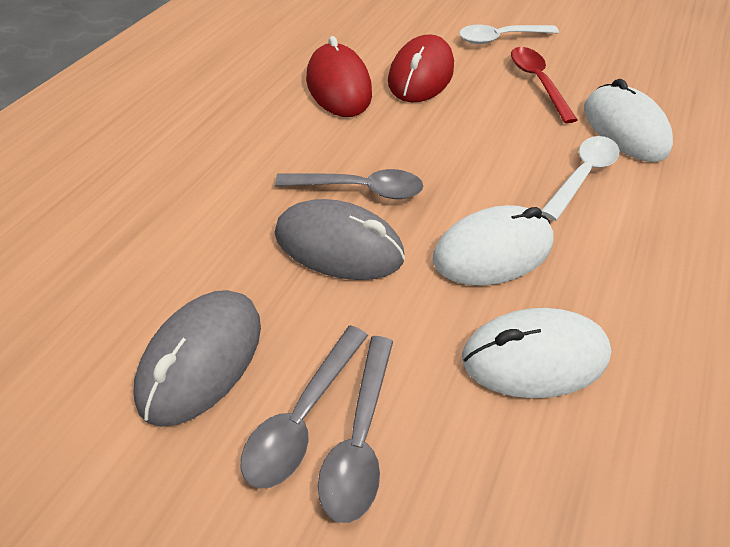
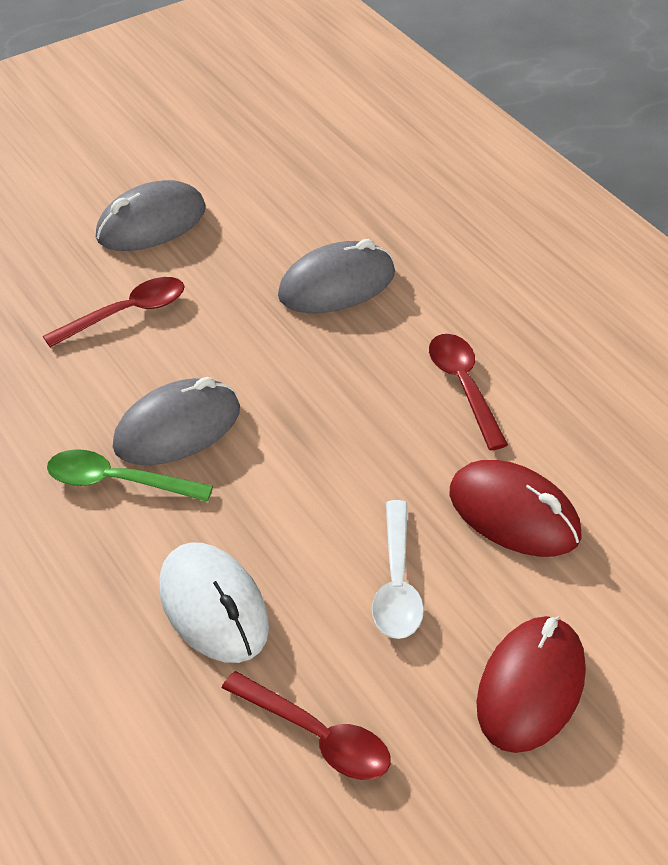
green spoon: none = 0 -> [47,449,213,502] = 1
grey mouse: [133,290,261,427] [275,199,405,280] = 2 -> [96,180,206,251] [113,377,240,465] [278,239,395,313] = 3
grey spoon: [241,325,368,489] [275,169,423,199] [318,336,393,523] = 3 -> none = 0
red spoon: [511,47,578,123] = 1 -> [43,277,185,347] [222,671,391,780] [429,334,508,450] = 3
white mouse: [433,205,554,286] [462,308,612,398] [584,79,673,162] = 3 -> [159,542,269,663] = 1
white spoon: [459,25,559,44] [541,136,620,221] = 2 -> [372,500,424,639] = 1

